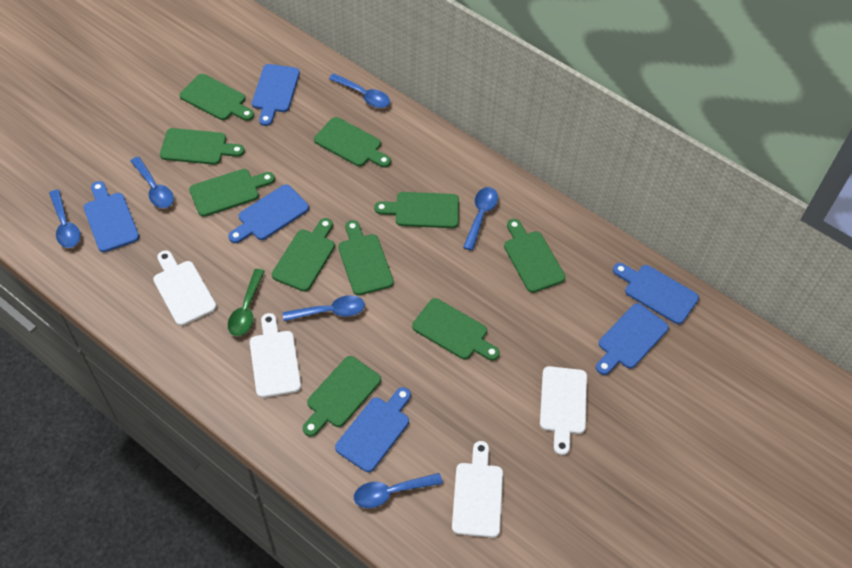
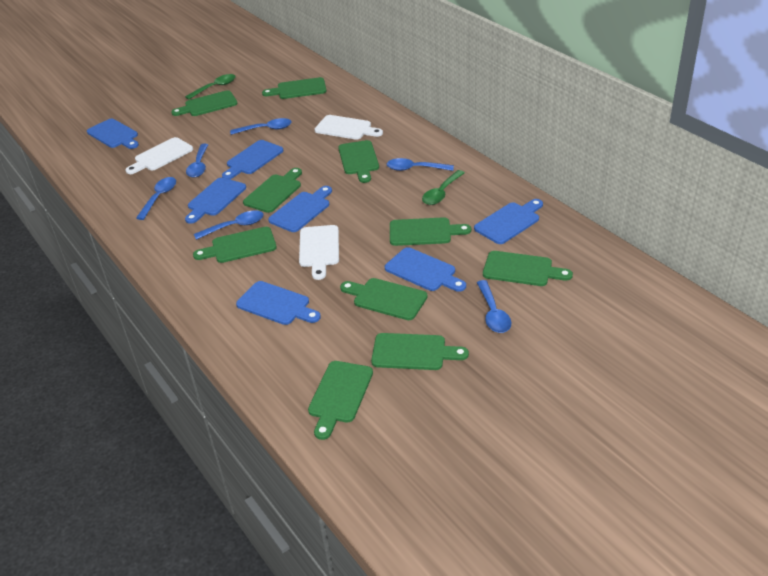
blue cutting board: [84,181,139,252] [228,184,309,243] [252,64,300,126] [335,387,411,472] [596,303,669,375] [613,263,699,324] = 6 -> [87,119,139,149] [185,177,246,224] [222,140,284,179] [236,281,321,325] [268,186,332,232] [385,247,466,292] [474,199,543,244] = 7
green spoon: [228,269,265,336] = 1 -> [185,74,236,100] [422,170,465,205] = 2
white cutting board: [153,250,217,326] [250,313,301,398] [452,441,503,538] [540,366,587,455] = 4 -> [125,137,193,174] [299,225,339,280] [315,115,383,140] = 3

